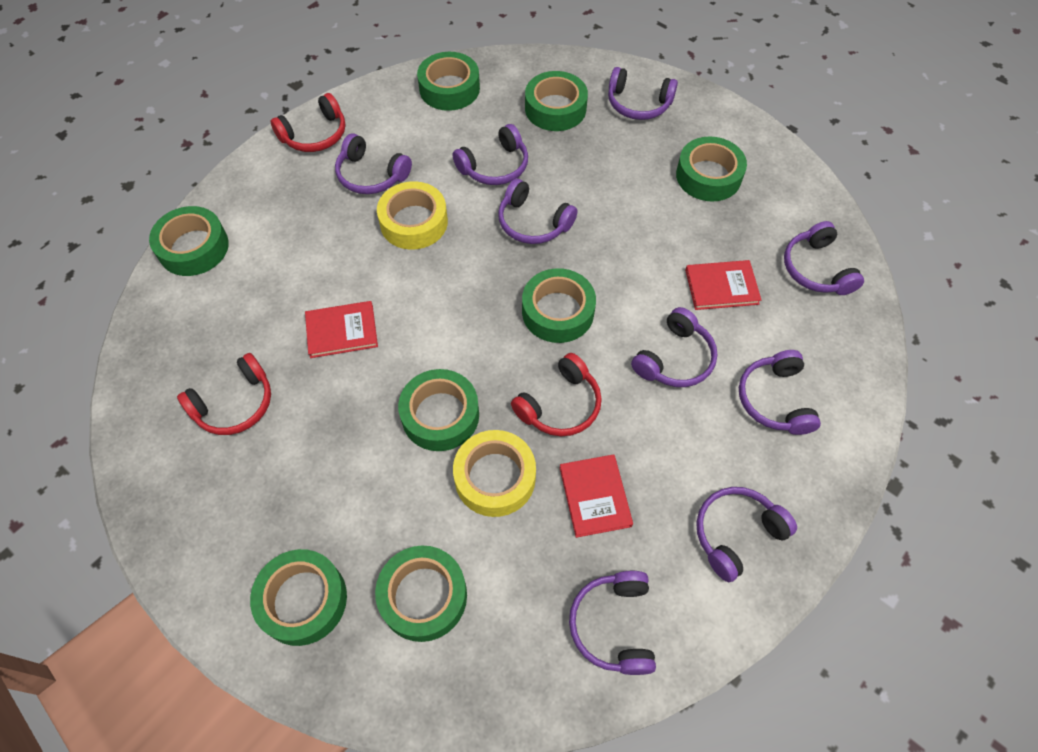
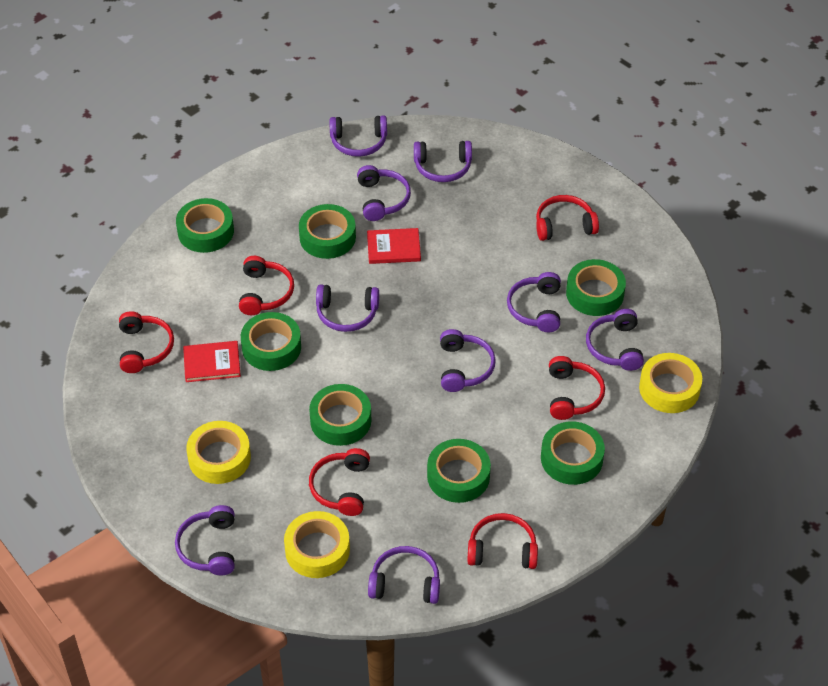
green tape: [149,206,229,276] [250,549,347,646] [375,546,467,642] [398,369,479,451] [417,52,480,111] [522,268,596,343] [525,71,588,131] [676,137,747,201] = 8 -> [176,198,234,253] [241,312,301,371] [299,204,356,259] [309,384,371,446] [427,439,491,503] [541,421,605,485] [566,259,626,316] = 7
red book: [305,301,378,358] [560,454,633,538] [685,260,761,310] = 3 -> [183,341,241,382] [367,228,421,264] = 2
red headphones: [177,353,271,435] [270,93,346,152] [511,353,602,436] = 3 -> [119,311,174,373] [239,256,294,315] [309,448,370,516] [467,513,538,569] [536,195,599,241] [549,356,605,420] = 6
yellow tape: [377,181,448,250] [453,430,536,517] = 2 -> [186,421,251,484] [284,511,350,578] [639,353,702,413] = 3

